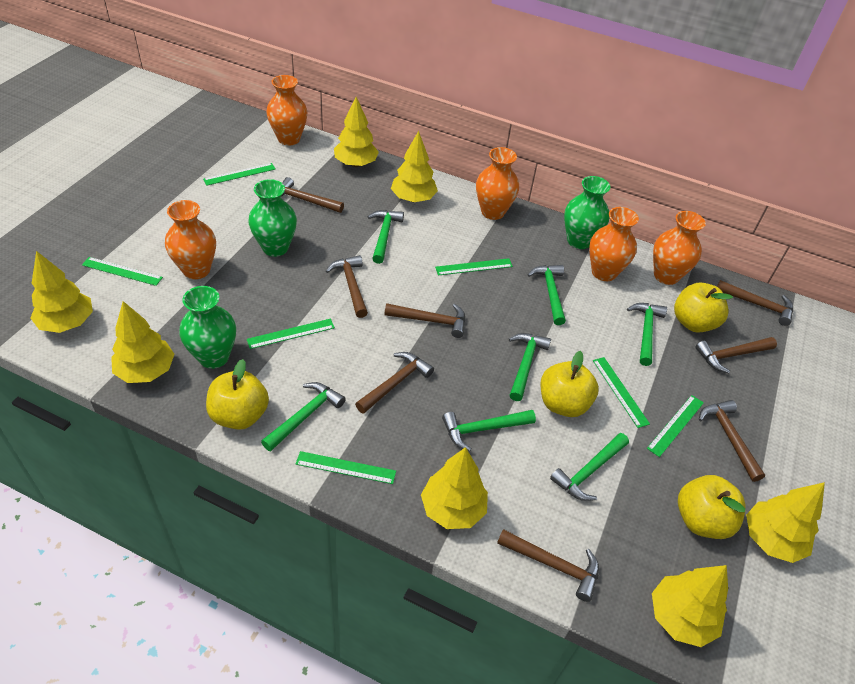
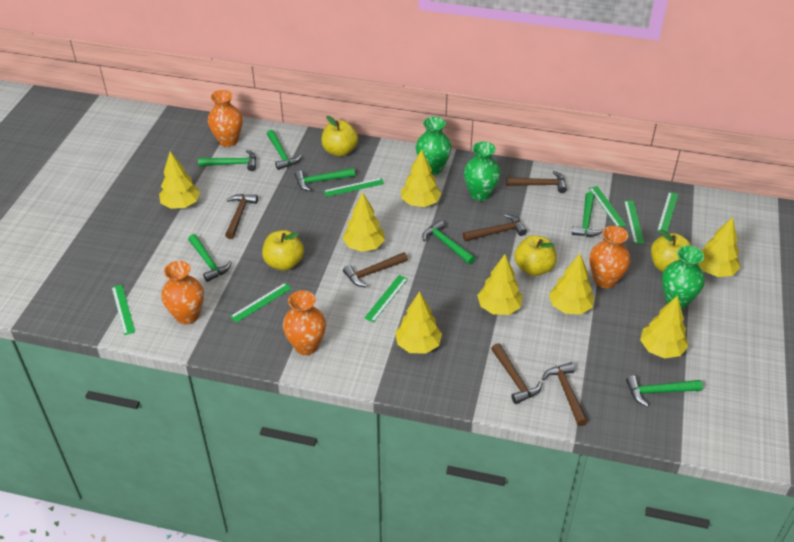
brown hammer: [281,177,344,213] [326,255,368,318] [355,352,434,414] [385,303,465,338] [497,529,599,602] [695,337,777,373] [699,400,765,482] [717,280,793,326] = 8 -> [225,194,258,239] [343,252,408,287] [463,214,527,241] [491,343,542,404] [506,171,567,193] [542,362,588,426] = 6
orange vase: [165,200,216,279] [266,75,308,145] [476,147,519,220] [589,207,639,281] [653,211,706,285] = 5 -> [161,261,204,325] [208,90,243,147] [283,291,326,355] [590,226,630,288] = 4
yellow tree: [30,251,93,333] [111,301,175,383] [334,97,379,167] [391,131,438,202] [421,447,488,529] [652,565,728,647] [746,482,825,563] = 7 -> [159,151,200,209] [343,192,385,252] [395,291,442,354] [401,149,441,207] [477,254,523,315] [549,254,594,314] [640,295,688,358] [698,217,741,277] = 8

